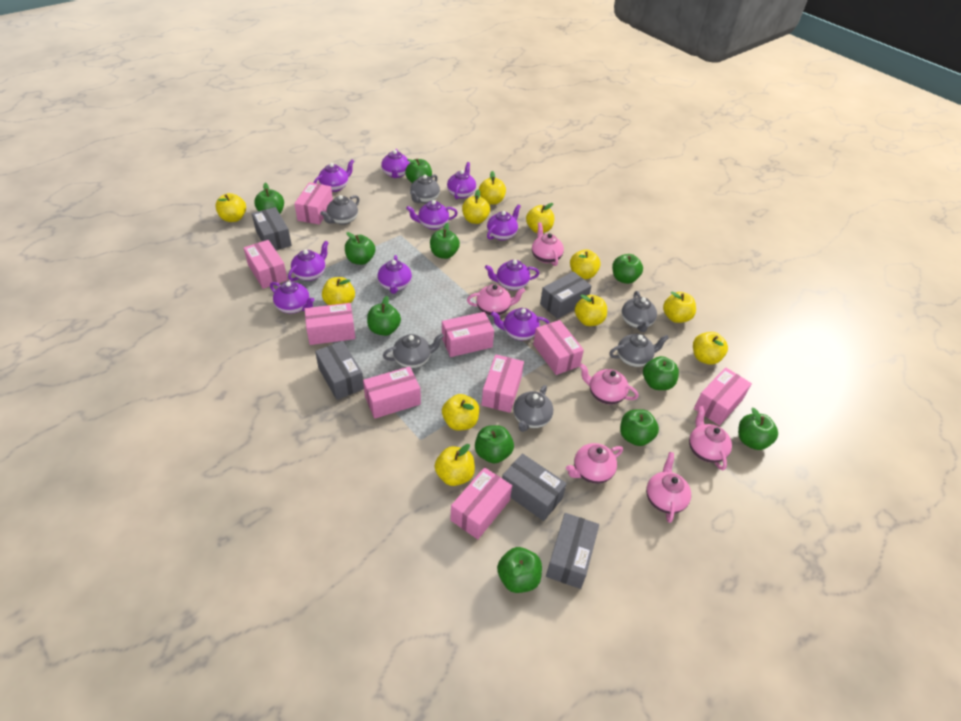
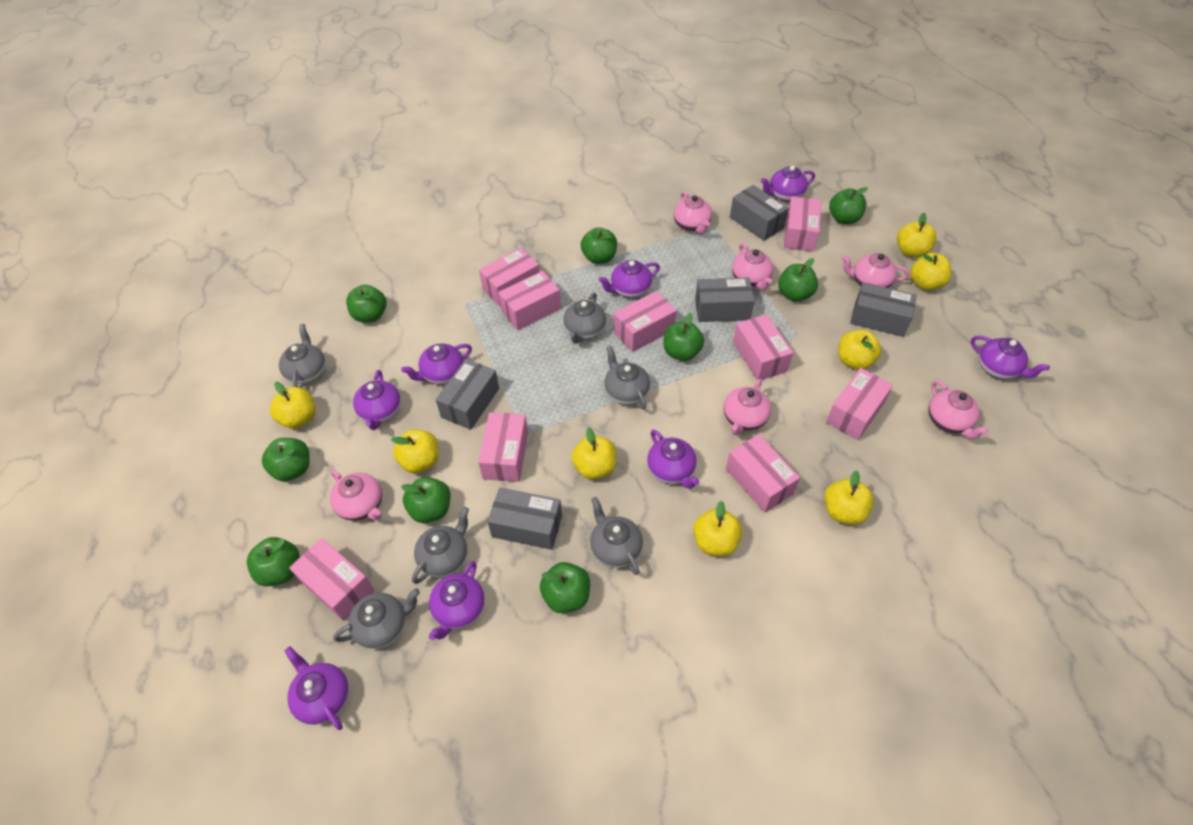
green apple: [254,183,284,214] [345,232,375,265] [367,296,401,336] [405,159,432,183] [430,223,460,259] [475,425,514,463] [497,547,542,593] [612,254,643,284] [620,409,659,446] [643,356,679,390] [738,408,778,450] = 11 -> [247,537,300,586] [262,438,310,481] [346,285,386,323] [401,477,451,523] [540,562,590,613] [581,227,617,264] [664,313,704,361] [778,258,818,302] [829,187,868,224] = 9
purple teapot: [270,281,314,314] [288,241,329,281] [314,159,354,192] [378,255,412,294] [381,149,410,178] [406,200,458,230] [447,162,476,200] [485,260,539,290] [487,204,521,241] [491,308,549,340] = 10 -> [284,646,349,730] [353,370,401,430] [401,344,472,384] [429,561,485,640] [599,260,660,298] [647,430,699,489] [761,166,815,202] [971,335,1050,379] = 8
yellow apple: [215,193,246,222] [322,277,355,305] [435,444,475,486] [442,394,479,431] [462,189,490,224] [479,171,506,205] [526,203,554,233] [570,250,601,279] [575,294,607,326] [663,292,696,323] [693,332,728,365] = 11 -> [270,382,316,429] [391,430,439,473] [571,427,617,480] [693,501,743,556] [824,470,874,525] [838,330,882,370] [897,213,937,258] [910,253,952,291] = 8

